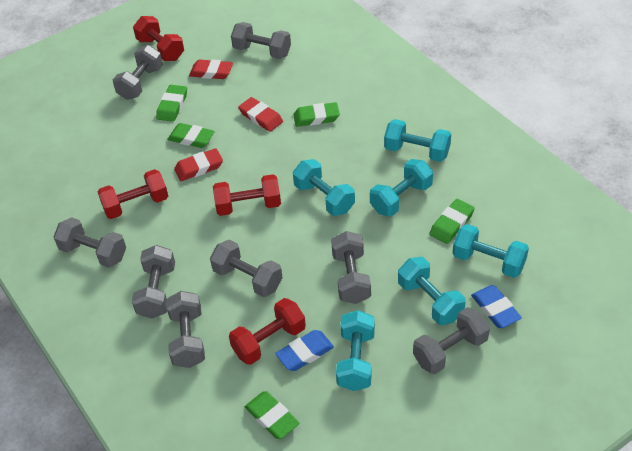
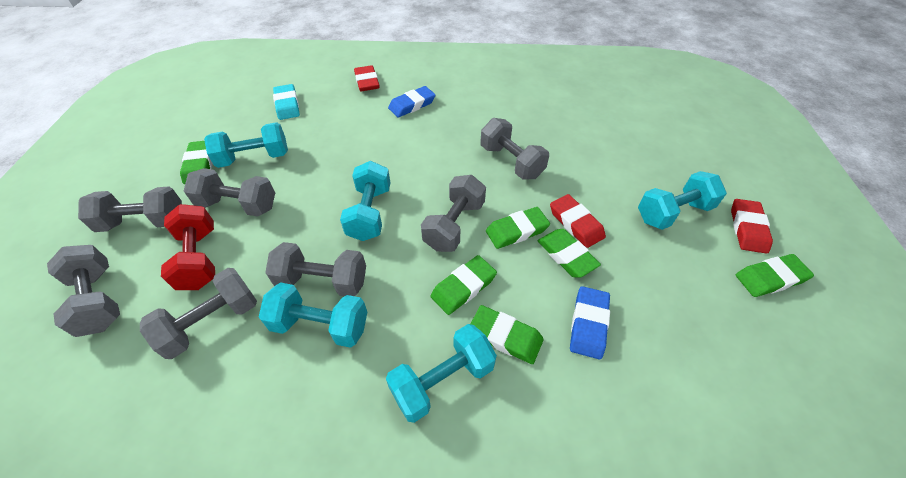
green eraser: [156,85,187,122] [167,123,215,148] [245,391,299,439] [293,102,340,127] [429,199,475,244] = 5 -> [180,141,213,184] [430,255,497,315] [471,305,544,364] [486,207,550,249] [538,229,601,278] [736,254,814,297] = 6
grey dumbbell: [53,217,126,268] [113,45,163,100] [132,245,175,319] [166,291,205,368] [210,240,283,297] [231,22,291,59] [331,231,371,304] [413,307,490,374] = 8 -> [47,245,120,337] [78,186,182,232] [140,268,257,359] [184,168,275,216] [265,242,366,296] [421,175,486,252] [481,118,549,180] = 7
red dumbbell: [98,169,168,219] [133,16,184,61] [213,174,281,216] [229,298,306,365] = 4 -> [161,204,215,290] = 1
turquoise dumbbell: [293,159,355,216] [336,310,375,391] [370,159,433,217] [384,119,451,162] [398,257,466,325] [453,224,529,278] = 6 -> [204,122,288,168] [259,282,367,348] [340,161,390,241] [386,324,497,423] [638,171,727,230] = 5
turquoise eraser: none = 0 -> [273,84,300,120] = 1

